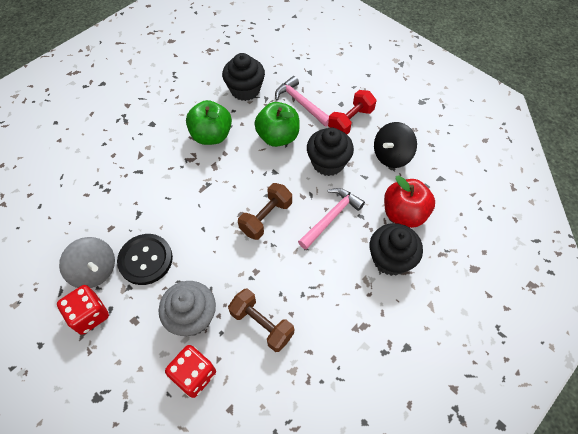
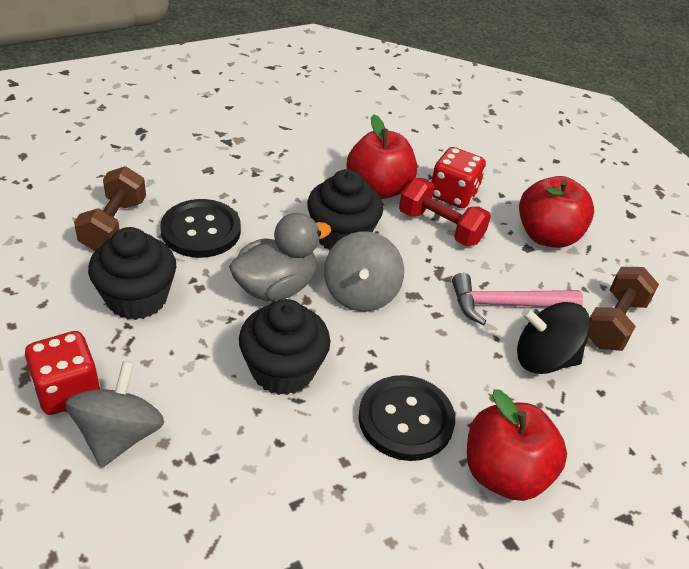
black button: [117,234,173,285] = 1 -> [160,199,241,258] [359,375,455,461] = 2
green apple: [186,100,232,145] [254,102,300,147] = 2 -> none = 0
grey cupcake: [159,281,216,336] = 1 -> none = 0
grey duck: none = 0 -> [229,213,331,301] = 1
grey spinning top: [59,237,115,288] = 1 -> [65,361,164,468] [324,231,404,312] = 2
pink hammer: [275,76,329,126] [298,188,365,249] = 2 -> [452,273,583,325] = 1
red apple: [384,176,435,228] = 1 -> [346,114,417,199] [467,389,567,501] [519,176,594,248] = 3

